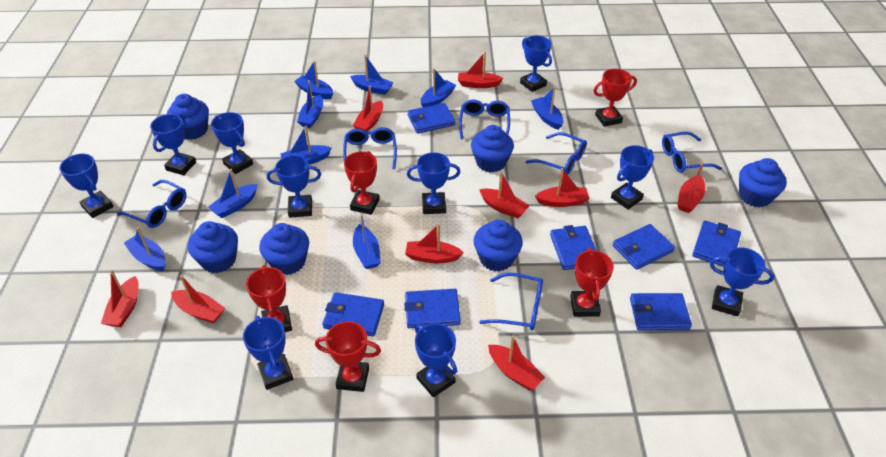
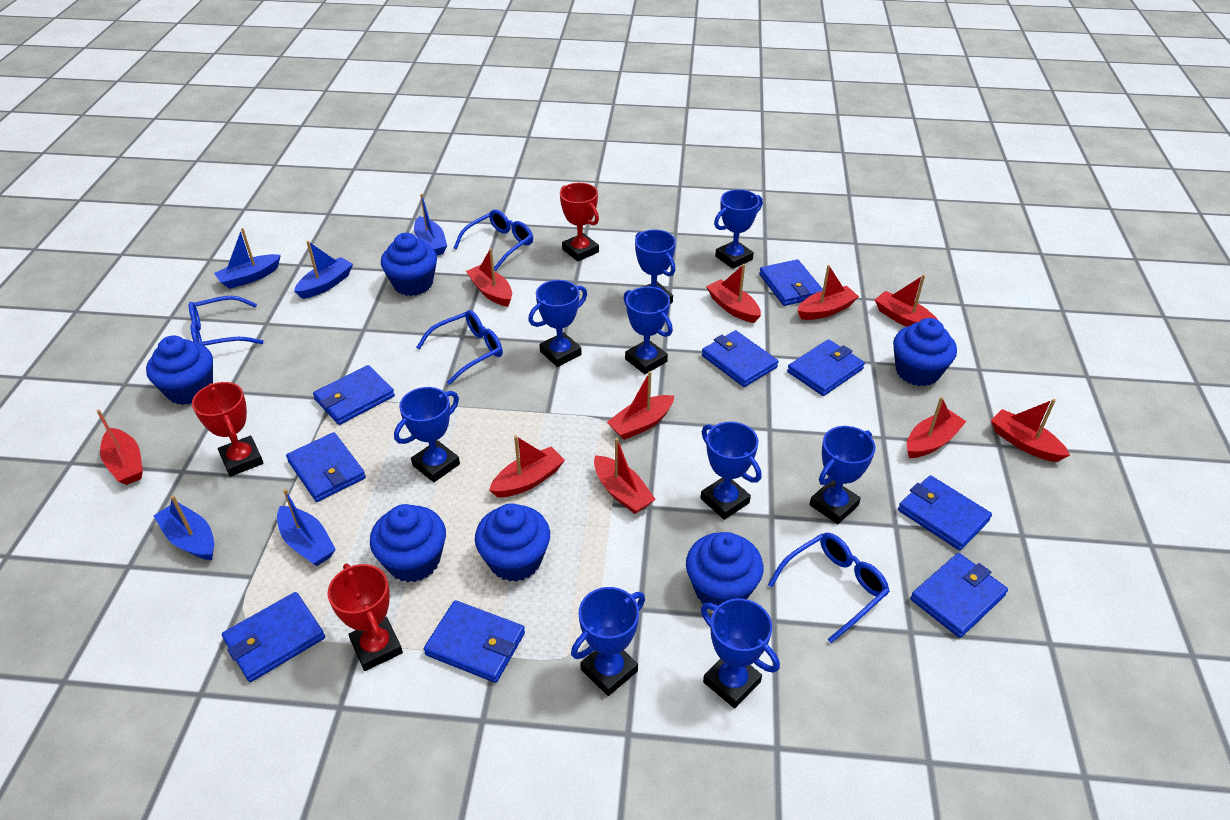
blue boat: [124,227,165,271] [208,169,258,218] [280,126,331,165] [294,61,333,99] [297,80,323,128] [350,55,394,95] [353,214,381,269] [421,68,456,107] [531,87,563,130] = 9 -> [154,495,214,560] [214,228,281,289] [277,489,336,566] [294,241,353,299] [414,194,447,256] = 5
blue glasses: [117,180,186,228] [343,127,397,169] [459,100,510,139] [479,272,543,330] [525,132,587,175] [662,132,722,173] = 6 -> [189,296,264,346] [416,310,503,385] [454,209,533,271] [768,533,890,643] = 4
blue trophy: [59,154,114,218] [150,114,196,175] [211,112,253,174] [243,316,293,390] [267,155,321,218] [407,152,460,214] [415,323,457,397] [520,36,552,92] [611,145,654,209] [710,247,774,316] = 10 -> [394,387,460,482] [528,280,587,367] [571,587,645,696] [624,287,673,374] [635,229,676,304] [701,422,761,520] [701,599,780,708] [714,189,763,269] [809,426,876,524] = 9
blue wallet: [322,292,384,336] [404,289,460,328] [407,103,455,134] [550,225,597,270] [613,224,675,270] [630,293,692,330] [692,221,741,267] = 7 -> [222,592,325,682] [286,432,366,502] [313,365,395,425] [424,600,525,683] [702,330,778,387] [759,259,823,306] [787,339,865,396] [898,475,992,550] [910,553,1008,638] = 9
red boat: [101,270,139,327] [171,275,225,323] [353,86,383,132] [405,224,464,263] [458,52,503,88] [479,171,530,218] [488,335,545,391] [535,168,590,207] [677,162,705,213] = 9 -> [97,410,143,485] [466,248,512,307] [489,435,565,497] [594,438,656,514] [607,371,674,440] [706,264,761,323] [797,265,859,320] [875,274,938,327] [907,397,967,458] [991,399,1070,462] = 10
red trophy: [246,265,292,332] [315,321,381,392] [344,151,379,215] [570,248,614,317] [593,69,637,127] = 5 -> [192,382,264,477] [328,563,403,671] [560,183,599,262] = 3

